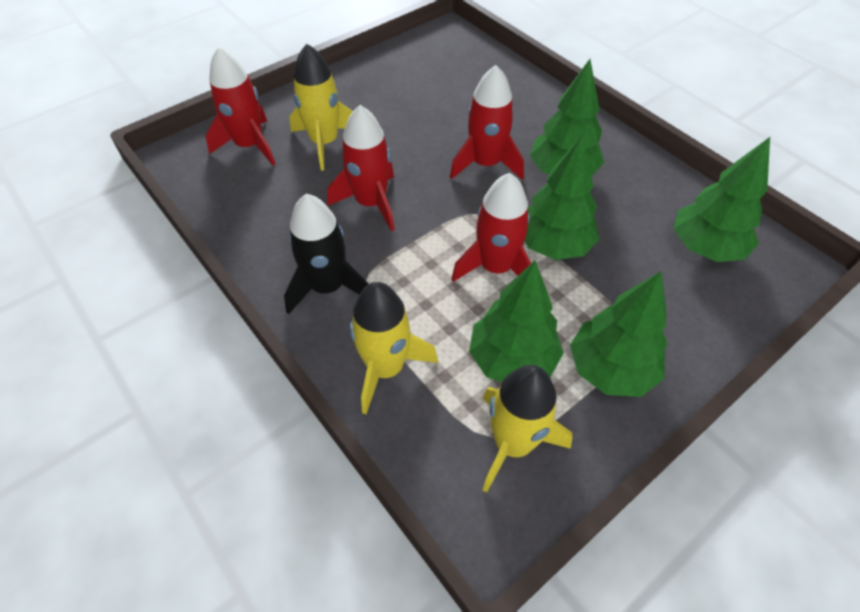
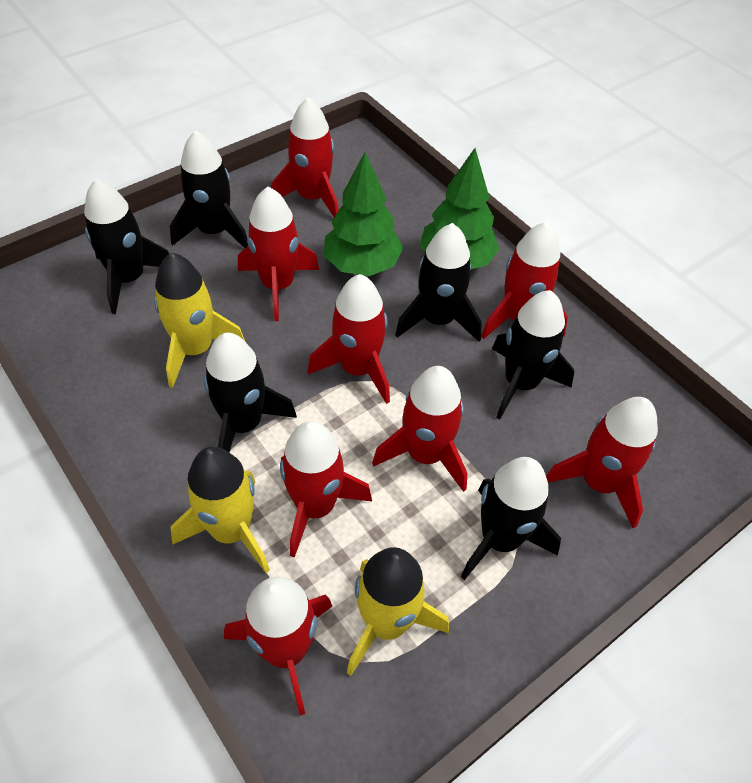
black rocket: [284,194,368,315] = 1 -> [84,178,169,314] [170,130,248,248] [204,333,297,452] [395,223,482,342] [461,457,561,580] [492,290,574,419] = 6
green tree: [469,261,564,382] [525,134,599,260] [530,59,605,177] [570,271,668,397] [673,137,770,262] = 5 -> [324,152,403,276] [420,148,499,269] = 2
red rocket: [206,47,276,166] [327,105,395,231] [450,65,524,180] [452,173,531,282] = 4 -> [224,577,332,716] [238,187,319,321] [271,97,339,217] [280,421,372,558] [307,274,390,404] [372,366,467,492] [481,222,568,339] [546,397,658,528] = 8

